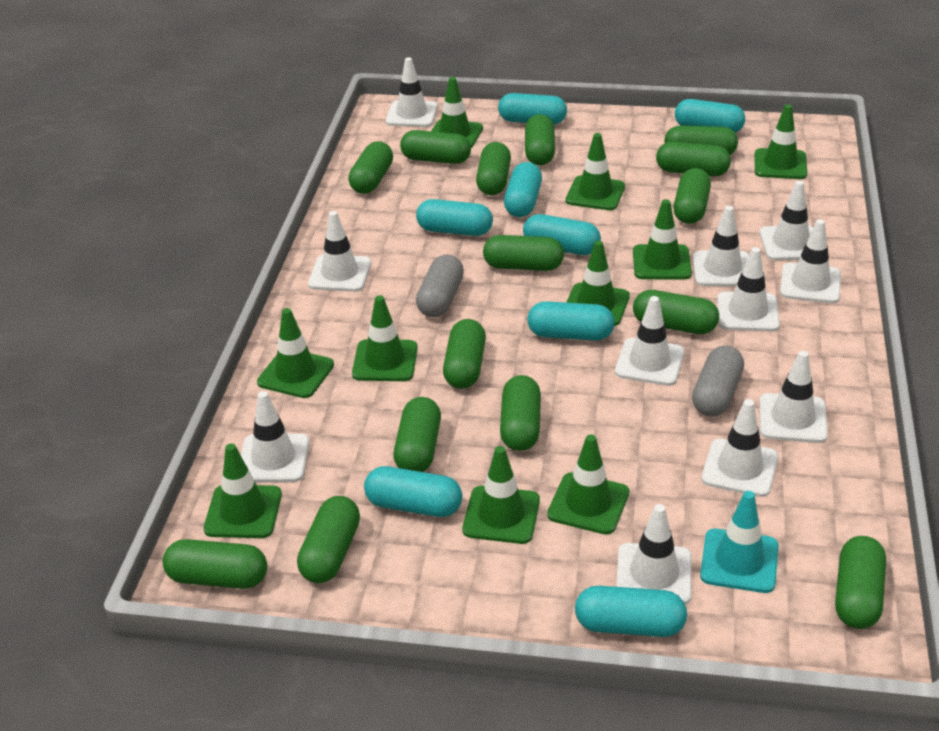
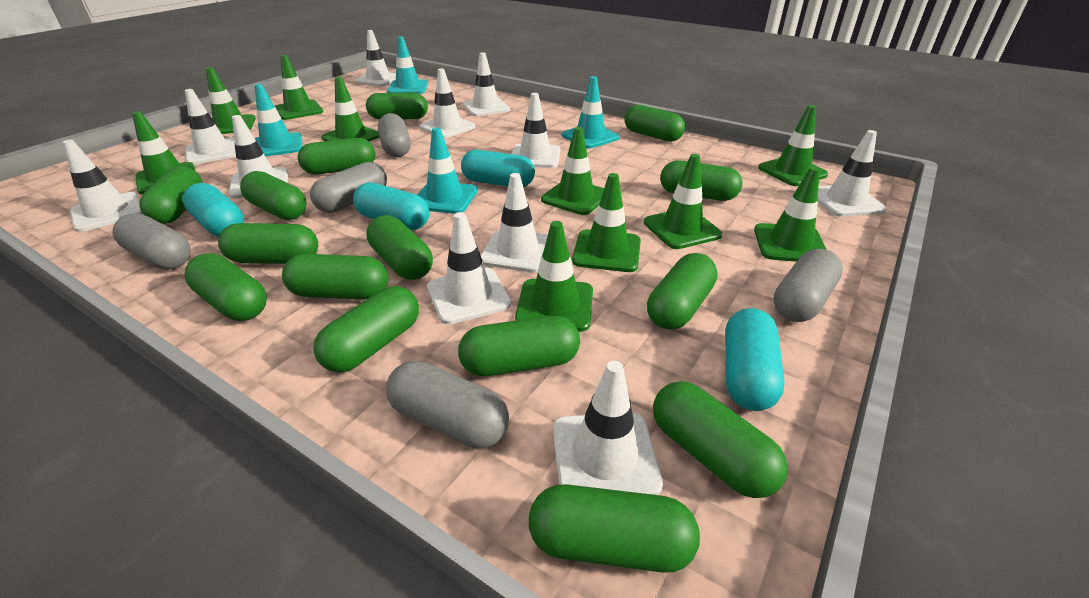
grey capsule: [416,254,464,317] [692,345,744,417] = 2 -> [113,213,190,270] [310,162,387,213] [378,113,411,157] [386,361,509,449] [773,249,843,322] = 5
turquoise capsule: [364,466,462,517] [416,199,493,236] [498,93,567,124] [504,162,542,217] [523,214,601,255] [527,301,615,341] [575,586,687,637] [675,99,745,133] = 8 -> [183,183,244,237] [353,182,429,230] [461,150,535,187] [725,308,785,411] = 4
turquoise traffic cone: [700,491,779,593] = 1 -> [255,84,302,156] [387,37,428,94] [417,128,477,214] [562,76,620,149] = 4

